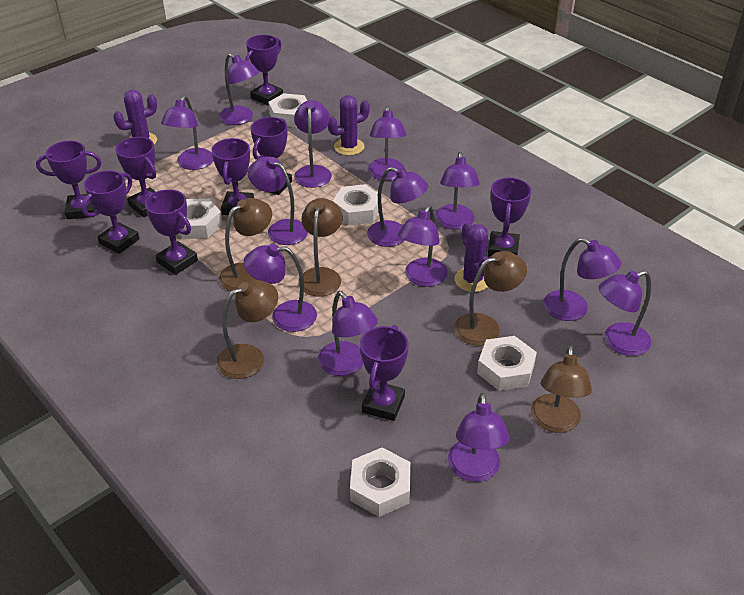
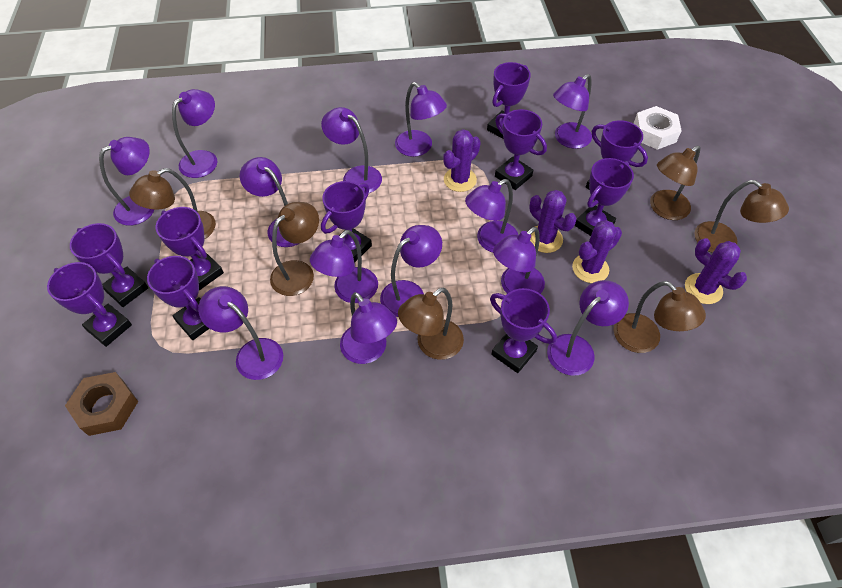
brown lamp: [217,280,278,379] [219,198,272,291] [298,198,343,297] [454,251,527,346] [531,345,592,433] = 5 -> [129,168,216,239] [270,202,319,296] [398,288,464,360] [614,281,706,353] [650,146,700,220] [694,180,789,253] = 6
brown nut: none = 0 -> [65,372,138,436] = 1
purple cactus: [113,90,157,145] [328,95,370,156] [455,222,488,292] = 3 -> [443,129,481,192] [529,190,576,253] [572,220,622,283] [685,238,747,304] = 4
purple trophy: [36,141,101,219] [82,170,140,254] [115,137,156,217] [145,189,198,275] [211,138,254,215] [245,35,283,105] [251,117,292,195] [360,325,409,421] [488,177,532,257] = 9 -> [47,262,132,347] [70,223,148,307] [147,256,209,340] [156,207,224,290] [321,181,372,263] [487,62,531,138] [490,288,557,373] [495,109,547,190] [575,158,634,236] [586,120,648,190] = 10
white nut: [179,198,222,239] [268,93,307,127] [333,184,382,226] [350,447,411,517] [477,336,537,391] = 5 -> [633,106,682,150] = 1

